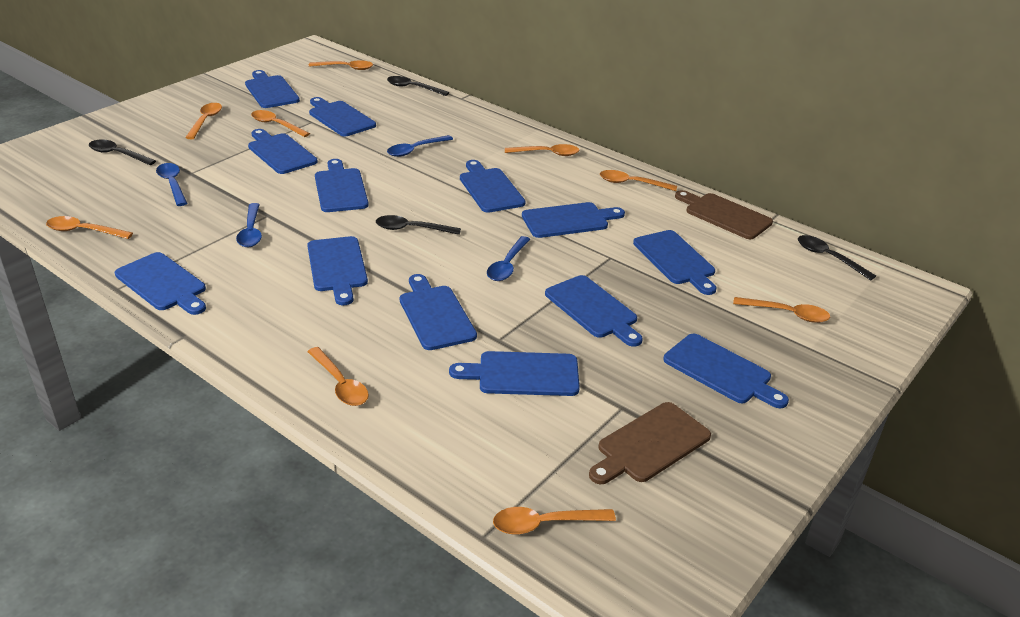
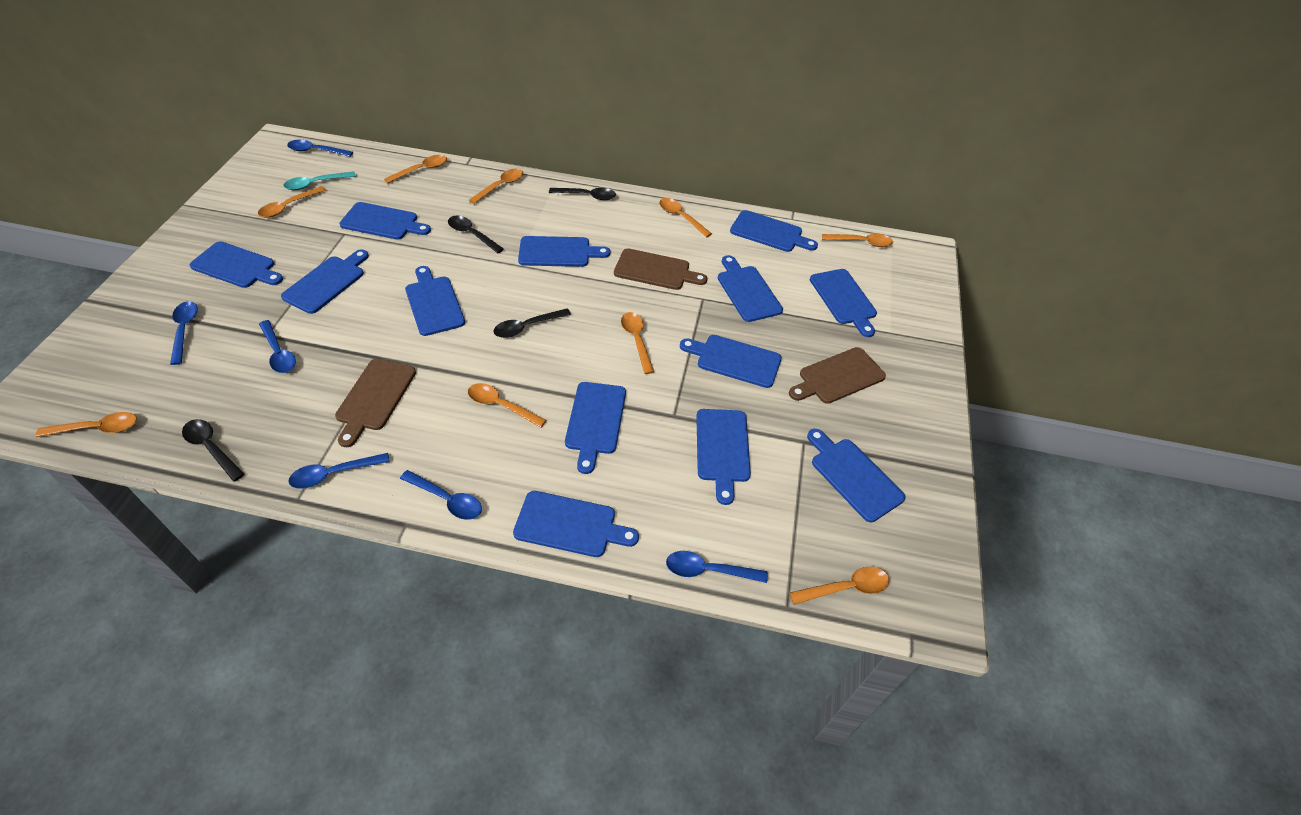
blue spoon: [156,163,187,206] [236,203,262,247] [387,135,453,157] [487,236,531,281] = 4 -> [170,301,198,365] [259,320,296,373] [287,139,353,157] [288,453,390,489] [400,470,482,520] [666,551,768,583] = 6
brown cutting board: [589,402,711,484] [675,190,773,239] = 2 -> [335,358,416,447] [614,248,707,290] [789,347,886,404] = 3
turquoise spoon: none = 0 -> [284,171,356,190] = 1

